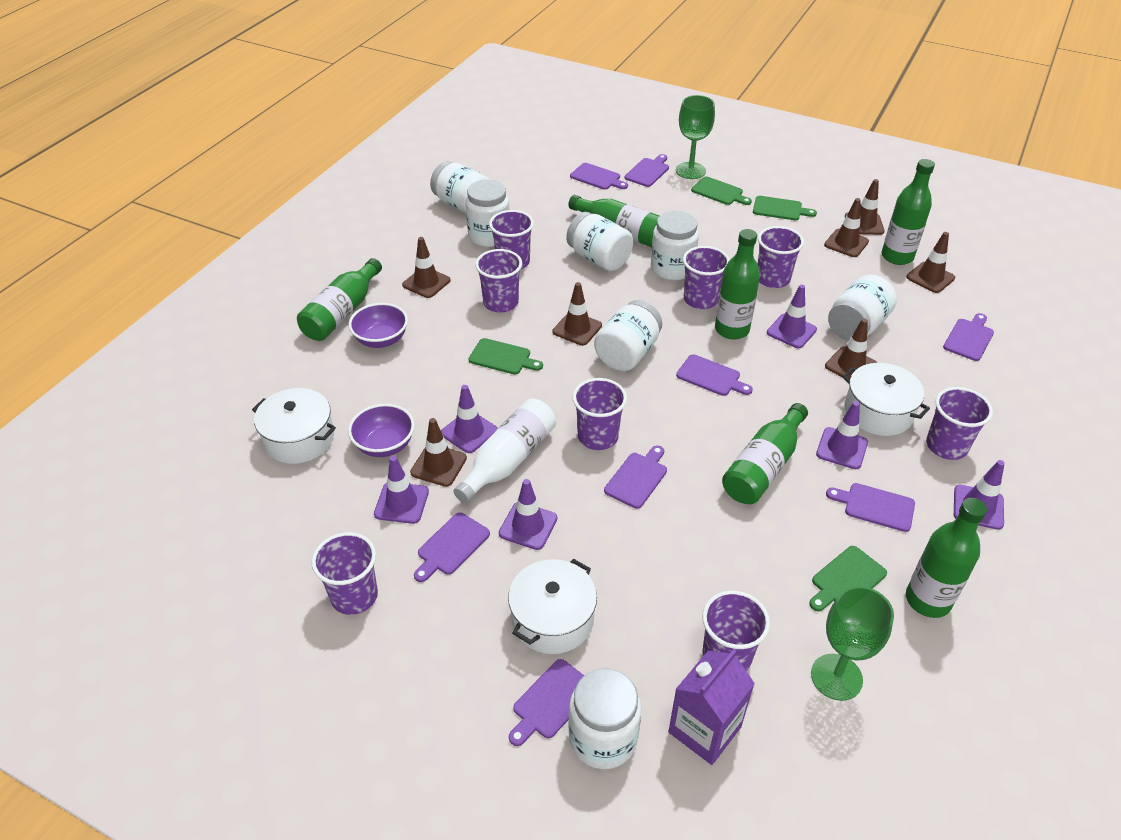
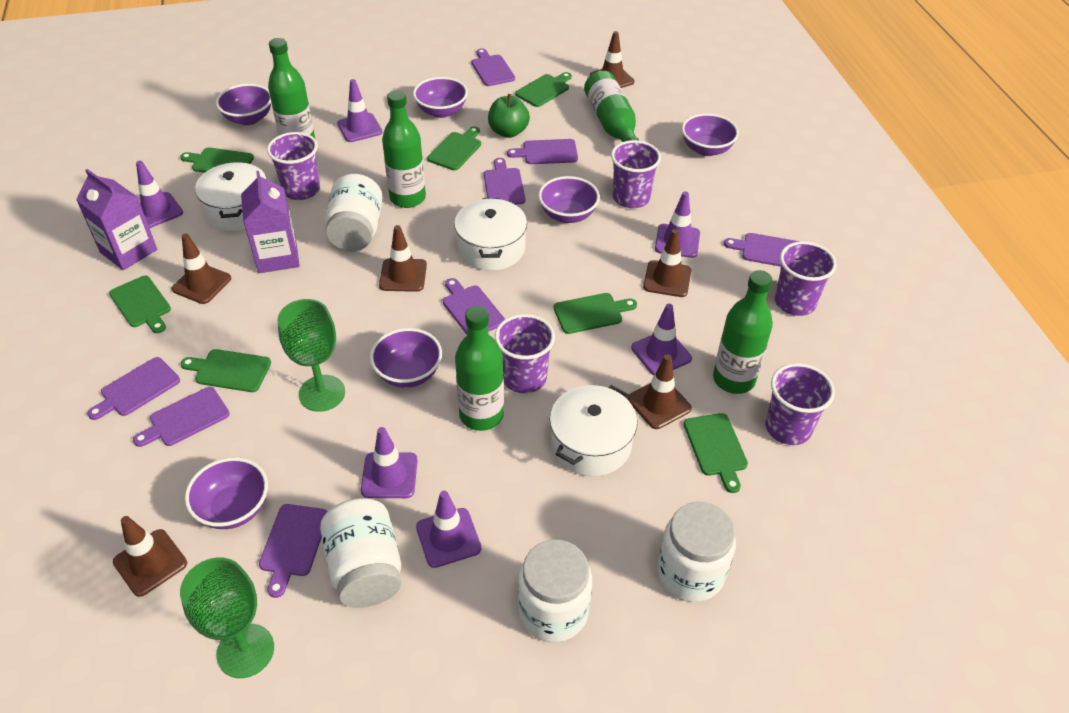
brown traffic cone: [402,237,451,298] [410,418,467,487] [553,282,602,346] [824,198,869,257] [825,319,877,379] [845,179,885,235] [906,232,955,293] = 7 -> [113,516,187,597] [172,234,231,304] [379,225,427,292] [590,31,634,88] [628,354,692,429] [643,229,691,297] = 6
green apple: none = 0 -> [488,94,530,138] = 1
green bottle: [297,258,382,341] [568,195,659,247] [715,229,760,340] [722,403,808,504] [882,159,935,265] [906,498,987,618] = 6 -> [268,38,316,140] [382,90,426,208] [455,306,504,431] [584,71,639,142] [713,270,773,394] = 5
green cutting board: [468,338,543,374] [691,176,752,205] [753,196,817,220] [809,546,887,611] = 4 -> [109,276,171,333] [180,147,254,173] [180,349,271,392] [427,126,481,170] [515,72,572,107] [554,293,637,334] [684,413,748,493] = 7
purple bowl: [348,404,415,457] [349,303,408,348] = 2 -> [185,457,268,529] [216,84,271,125] [370,328,442,388] [413,77,468,118] [538,176,600,223] [682,113,739,156] = 6
purple carton: [668,649,755,765] = 1 -> [76,169,157,270] [241,171,300,273] = 2
purple cup: [312,532,378,615] [475,249,522,312] [489,210,534,270] [572,378,627,450] [683,246,730,309] [702,591,770,671] [758,226,804,288] [926,387,993,460] = 8 -> [267,132,320,200] [495,314,555,393] [611,140,661,208] [765,363,835,445] [775,241,837,316] = 5
white bottle: [453,398,556,503] = 1 -> none = 0
white jar: [430,161,490,213] [465,180,510,247] [566,212,633,271] [568,668,641,769] [594,300,662,371] [651,211,699,281] [828,275,897,341] = 7 -> [320,498,402,608] [325,174,383,251] [518,540,592,642] [657,502,736,602] = 4

